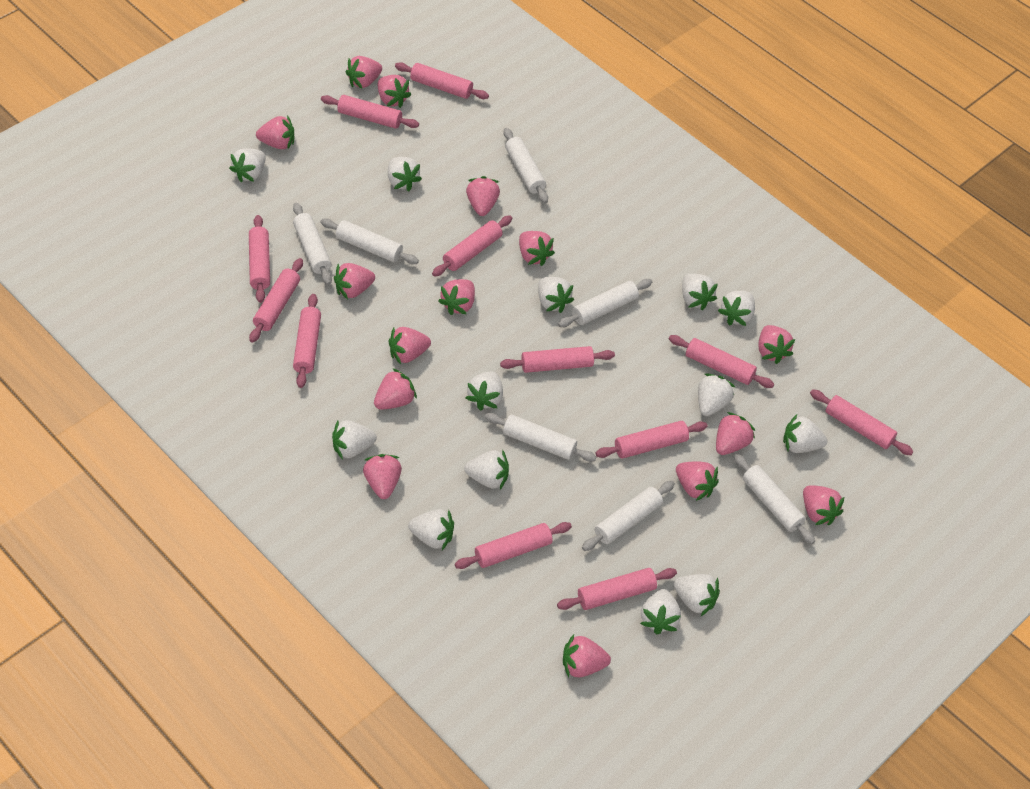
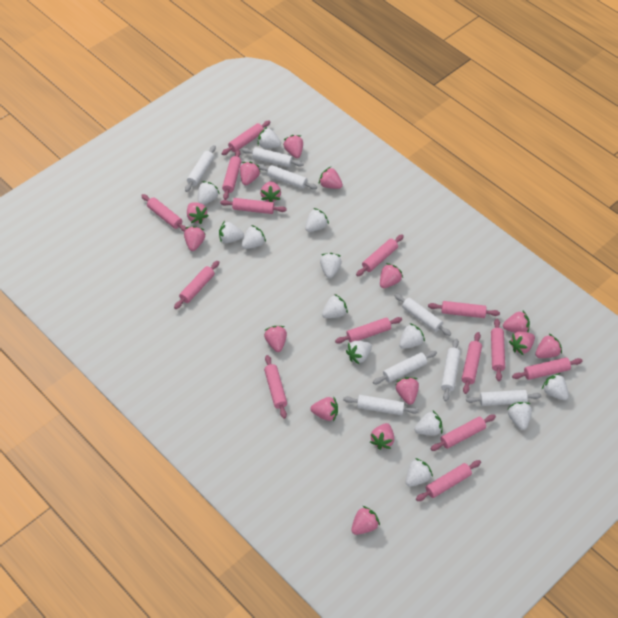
pink rolling pin: [249,215,270,303] [249,258,303,343] [293,294,321,388] [321,95,419,129] [395,62,489,99] [432,215,512,277] [455,522,572,569] [500,346,615,373] [557,568,677,610] [596,421,707,459] [669,335,774,388] [810,389,914,455] = 12 -> [141,194,186,232] [174,261,219,309] [220,198,287,214] [221,121,270,155] [222,150,242,200] [264,355,287,419] [335,317,402,344] [356,235,404,276] [416,460,481,501] [428,301,500,318] [430,414,496,451] [462,332,482,394] [491,319,505,381] [512,357,583,380] = 14
white rolling pin: [293,203,332,285] [320,218,419,264] [485,413,596,462] [503,128,548,203] [558,279,652,327] [582,481,675,551] [734,454,815,544] = 7 -> [185,145,216,192] [242,147,304,167] [258,164,317,189] [343,395,419,415] [373,351,437,384] [394,294,451,336] [441,338,461,401] [466,390,541,406] = 8

